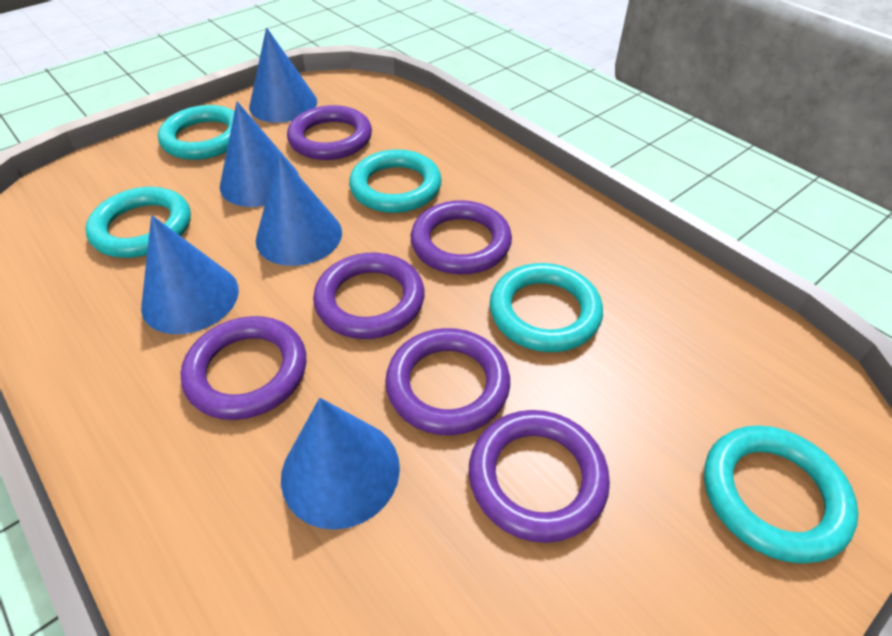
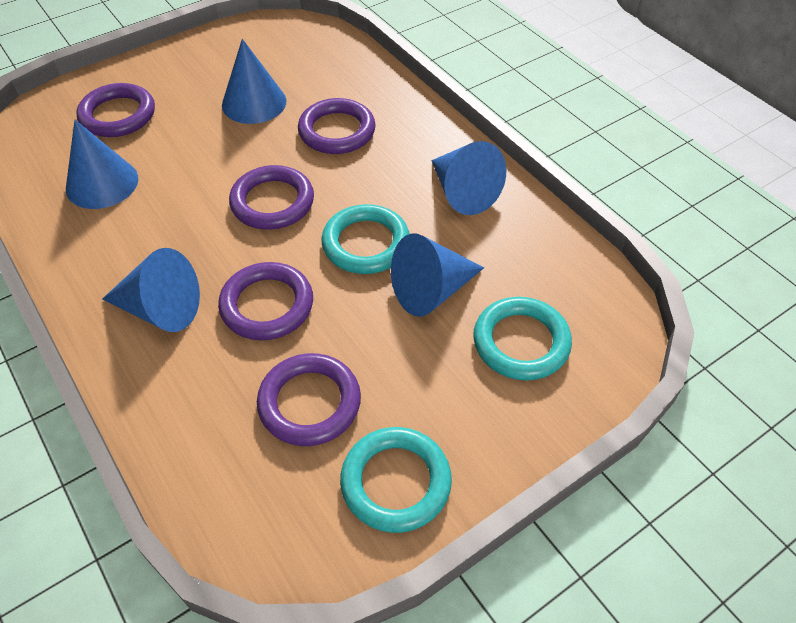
purple ring: [181,316,306,420] [287,105,372,160] [313,253,425,339] [385,328,510,435] [411,200,512,275] [469,410,610,543] = 6 -> [76,83,155,137] [218,262,313,340] [229,165,314,230] [257,353,361,446] [298,98,376,154] = 5
turquoise ring: [85,187,191,258] [158,105,235,160] [349,149,442,213] [490,263,603,352] [704,425,858,564] = 5 -> [321,204,409,274] [340,427,452,533] [473,297,572,381] = 3

